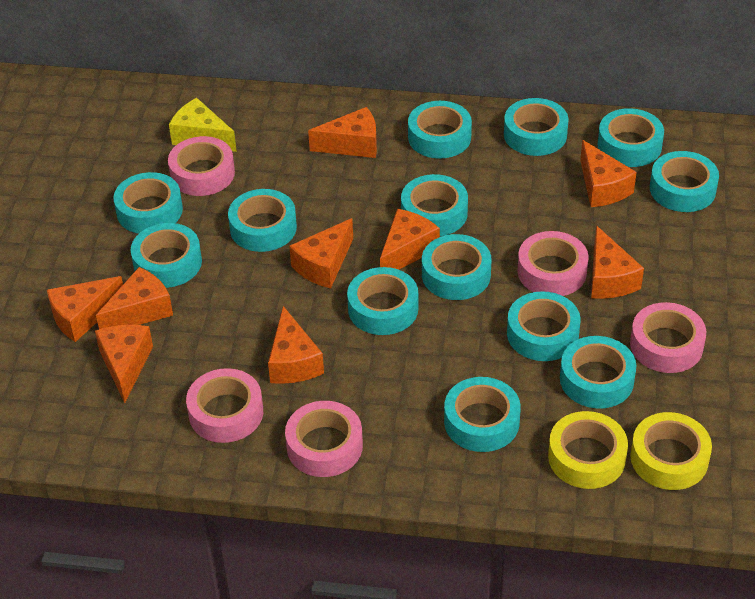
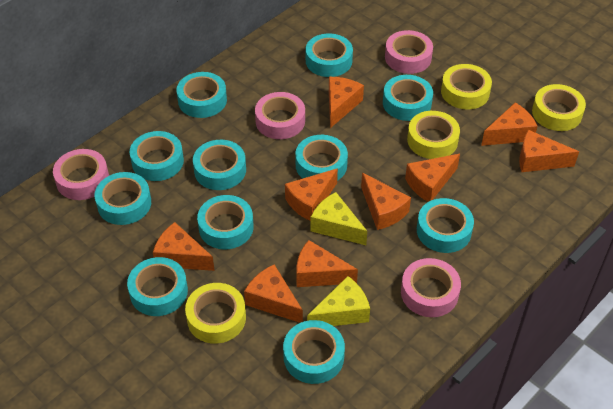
pink tape: [168,136,235,196] [186,368,263,443] [285,401,363,477] [517,231,588,296] [630,302,706,373] = 5 -> [53,149,109,200] [255,92,305,139] [385,30,433,74] [401,258,461,317] = 4
turquoise tape: [113,172,183,233] [131,223,202,288] [228,189,297,252] [347,267,418,335] [401,174,468,236] [408,101,472,159] [422,234,491,300] [444,377,521,452] [504,98,568,156] [507,291,581,361] [560,336,636,408] [597,108,664,167] [650,151,719,212] = 13 -> [95,172,151,225] [127,257,188,316] [130,131,184,181] [176,72,227,118] [193,140,246,190] [197,195,254,249] [283,320,345,384] [295,135,348,181] [306,34,353,77] [383,75,433,121] [417,198,474,253] = 11
yellow cheese: [169,98,237,152] = 1 -> [307,276,370,326] [311,192,367,245] = 2
yellow tape: [548,411,628,489] [630,412,712,490] = 2 -> [185,283,246,344] [407,111,460,159] [441,64,492,109] [532,84,586,131] = 4

